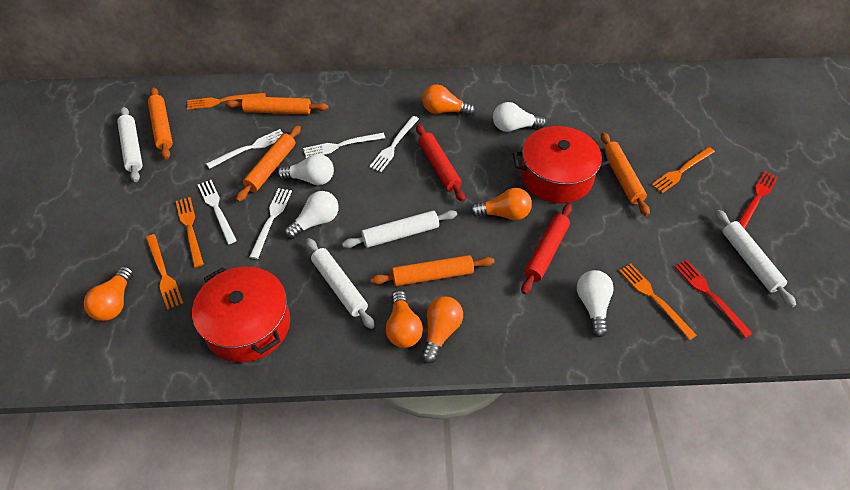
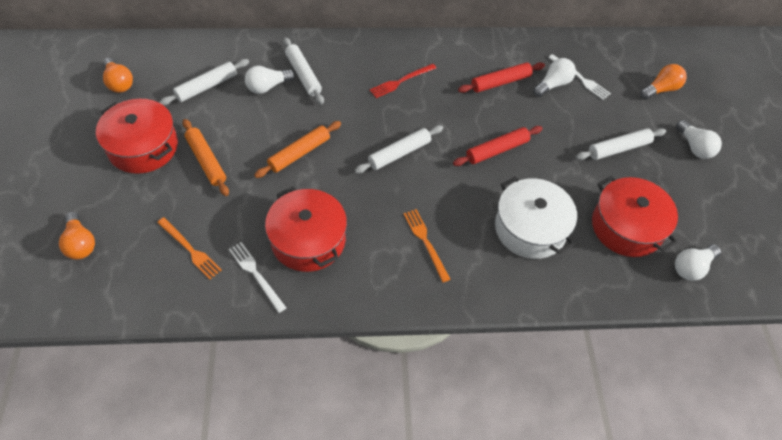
orange fork: [146,234,183,310] [176,197,204,267] [187,93,266,110] [619,264,697,340] [651,147,715,193] = 5 -> [157,217,222,279] [404,209,451,282] = 2
orange light bulb: [84,266,133,321] [386,290,423,348] [422,85,475,116] [422,296,463,363] [470,188,532,220] = 5 -> [59,212,95,260] [103,58,133,93] [640,64,687,100] = 3
orange rolling pin: [148,87,173,159] [225,96,328,114] [236,125,301,202] [370,255,494,286] [601,132,650,216] = 5 -> [182,119,229,196] [254,121,341,178] = 2
red fork: [675,260,753,338] [738,171,778,229] = 2 -> [370,64,436,98] = 1
red pot: [192,267,290,362] [513,126,610,203] = 2 -> [96,99,178,174] [265,186,347,272] [592,176,678,257] = 3
white fork: [198,180,237,244] [206,129,284,169] [249,188,292,259] [303,133,385,158] [369,116,419,172] = 5 -> [229,242,286,313] [548,54,611,100] = 2
white pot: none = 0 -> [495,176,577,259] = 1

